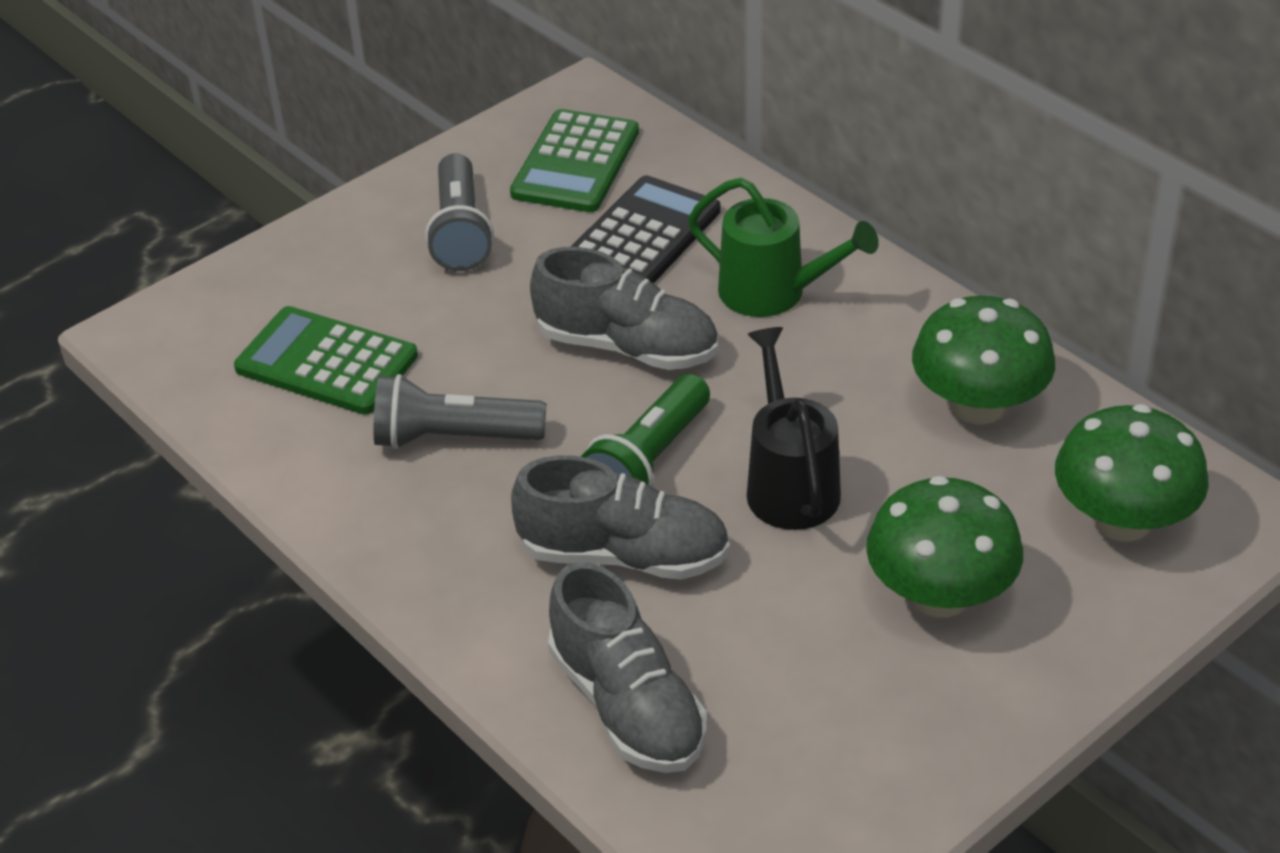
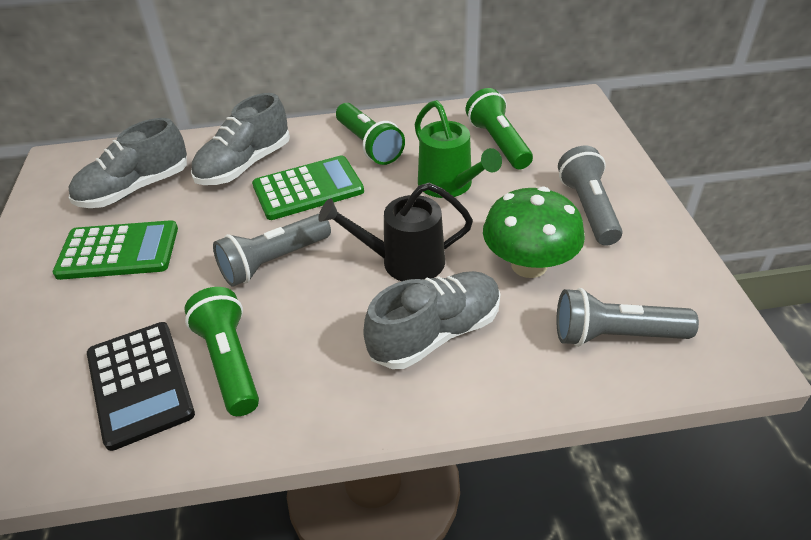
green flashlight: [581,374,710,487] = 1 -> [184,287,259,416] [336,103,405,165] [465,88,533,169] = 3
green mushroom: [866,476,1023,618] [912,296,1055,424] [1055,404,1209,542] = 3 -> [483,187,585,278] = 1
grey flashlight: [374,374,546,449] [425,153,494,271] = 2 -> [213,214,331,287] [557,288,699,347] [558,146,623,246] = 3

